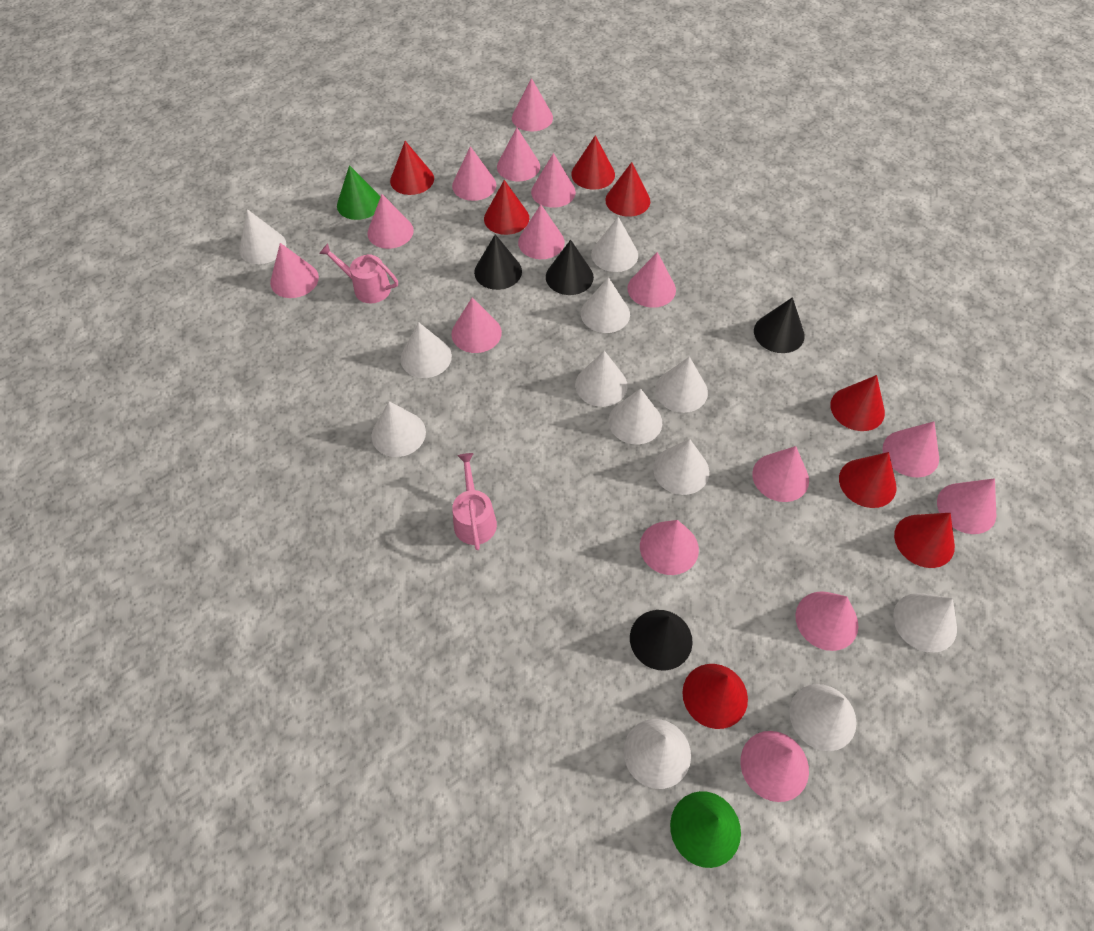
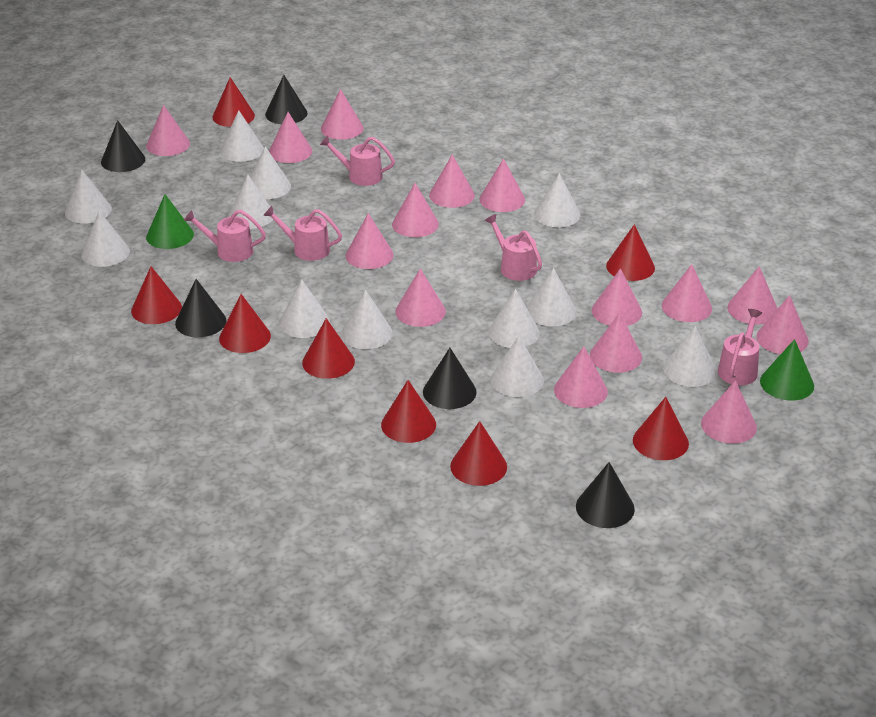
black cone: [474,234,522,290] [546,240,594,295] [630,610,693,671] [754,297,805,353] = 4 -> [101,120,145,172] [175,279,226,337] [265,75,308,124] [423,348,477,409] [576,462,635,528] = 5
pink watering can: [319,243,398,303] [452,453,497,550] = 2 -> [184,210,266,262] [263,206,342,261] [320,136,395,186] [484,214,542,281] [718,309,762,385] = 5

